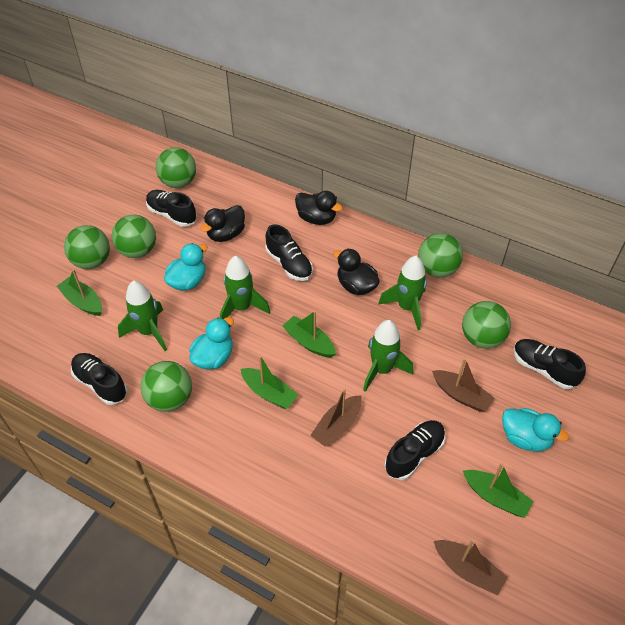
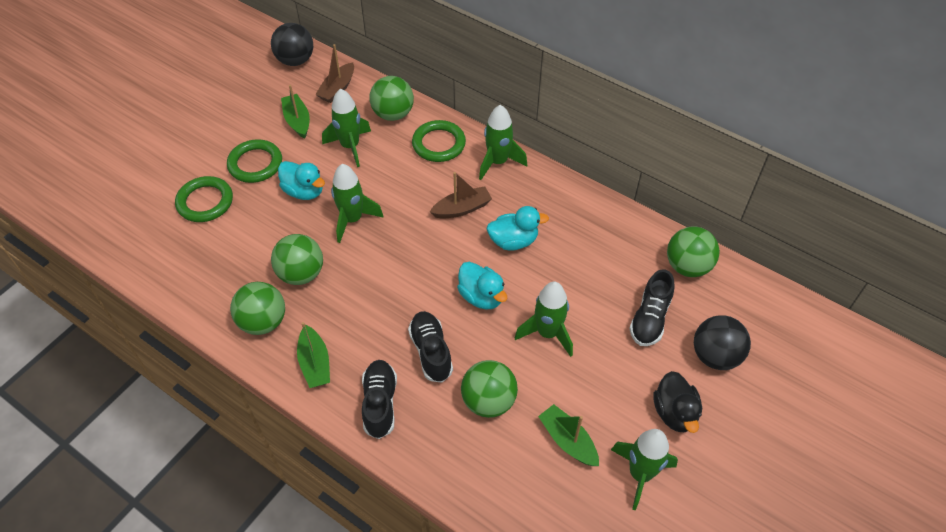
black ball: none = 0 -> [271,23,313,66] [694,315,751,370] = 2
black duck: [201,205,245,242] [295,191,343,225] [333,248,380,295] = 3 -> [654,371,702,433] = 1
black shoe: [71,353,128,405] [146,190,197,227] [266,224,313,281] [384,420,446,480] [514,339,586,389] = 5 -> [362,360,397,439] [408,311,453,383] [629,269,675,346] = 3
brown boat: [310,388,362,447] [432,358,495,412] [434,539,508,595] = 3 -> [315,44,354,103] [430,172,492,219] = 2
green ball: [64,225,110,269] [112,215,156,258] [140,361,192,412] [156,147,196,188] [418,233,463,278] [462,301,511,349] = 6 -> [230,282,285,335] [271,234,323,285] [370,76,414,121] [461,360,518,418] [667,226,720,277] = 5
green boat: [57,269,102,316] [241,355,298,409] [283,311,336,358] [463,463,534,518] = 4 -> [281,85,310,139] [297,322,330,388] [538,404,599,466] = 3
green ring: none = 0 -> [175,176,233,222] [227,139,282,183] [412,120,466,162] = 3
green rocket: [118,280,167,351] [220,256,270,319] [363,320,413,392] [378,256,427,330] = 4 -> [322,88,371,167] [331,164,384,243] [479,105,527,180] [515,281,573,357] [611,429,678,511] = 5

